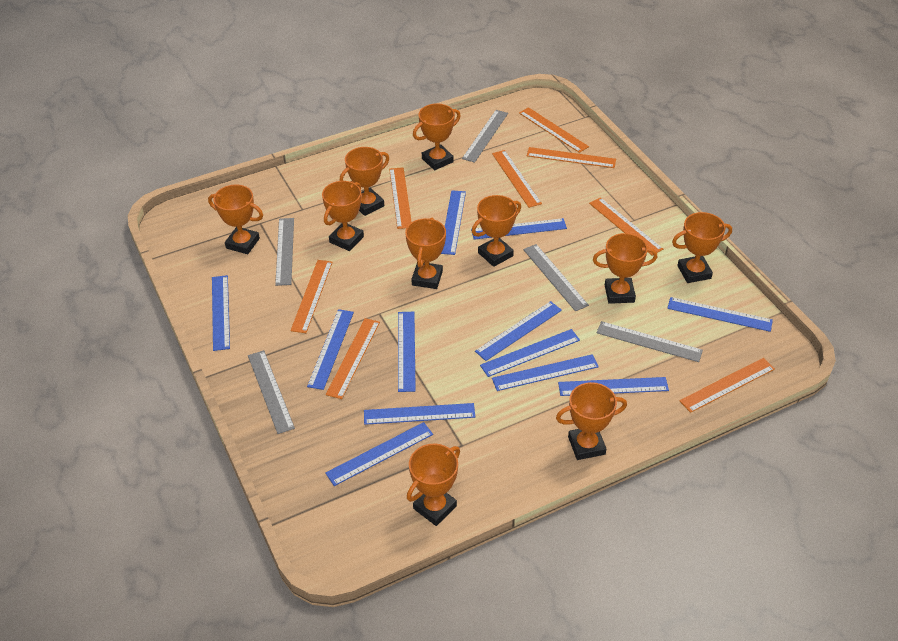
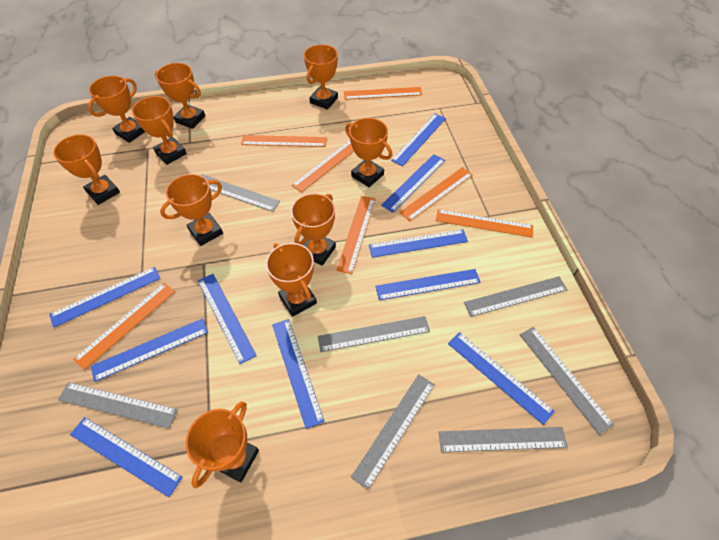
blue ruler: [212,275,230,351] [307,309,354,390] [325,422,433,486] [364,403,475,425] [398,312,416,392] [441,190,466,255] [471,218,567,240] [475,301,562,361] [480,329,580,377] [492,354,599,391] [558,377,669,396] [667,297,773,332] = 12 -> [49,267,160,328] [70,417,183,497] [91,318,208,382] [198,274,257,364] [272,319,325,429] [369,229,468,258] [375,269,481,300] [381,154,445,213] [391,114,446,166] [448,332,555,425] = 10
grey ruler: [248,350,295,434] [275,218,294,286] [462,110,508,163] [523,244,589,311] [597,321,703,362] = 5 -> [58,382,178,429] [201,174,280,212] [318,316,430,352] [351,374,435,490] [439,427,568,453] [464,276,568,317] [520,327,614,435] = 7
orange ruler: [290,260,333,333] [326,318,380,399] [389,167,412,229] [492,150,542,208] [519,107,589,153] [527,147,616,168] [589,197,663,255] [679,358,775,413] = 8 -> [73,283,175,370] [241,135,327,147] [291,140,354,193] [336,196,376,274] [344,87,422,100] [399,167,473,221] [436,209,533,238] = 7

